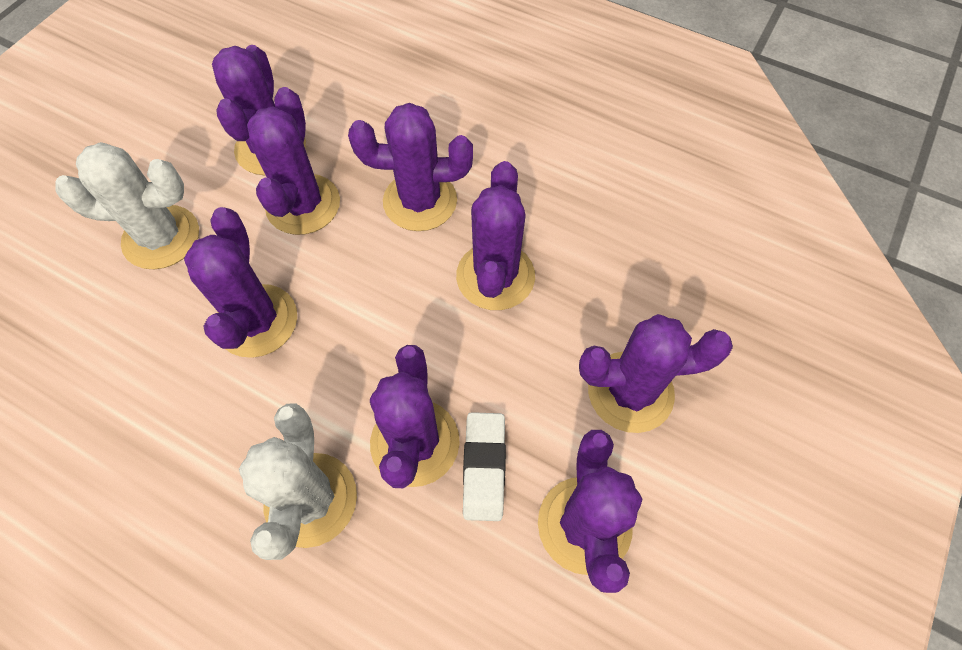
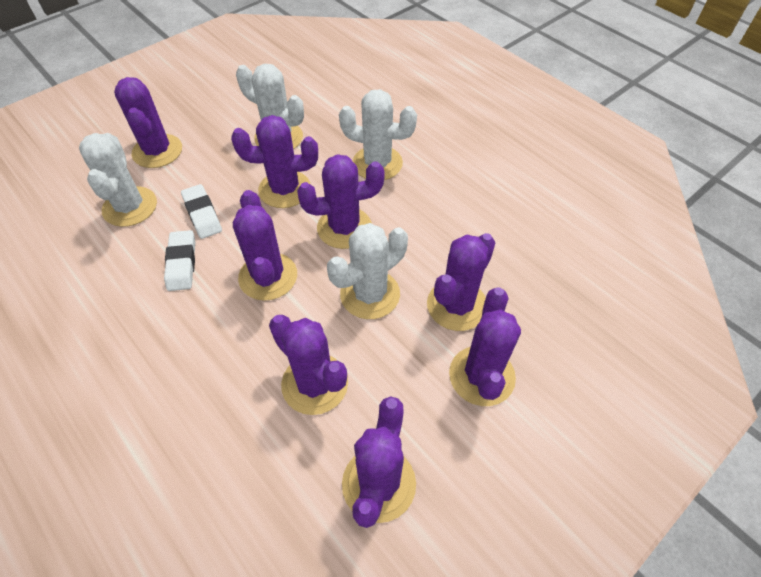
white cactus: [55,142,199,269] [239,403,357,560] = 2 -> [79,133,157,227] [236,64,304,149] [327,223,408,319] [339,89,417,180] = 4
white eraser: [463,412,506,521] = 1 -> [164,230,195,291] [181,184,222,239] = 2

